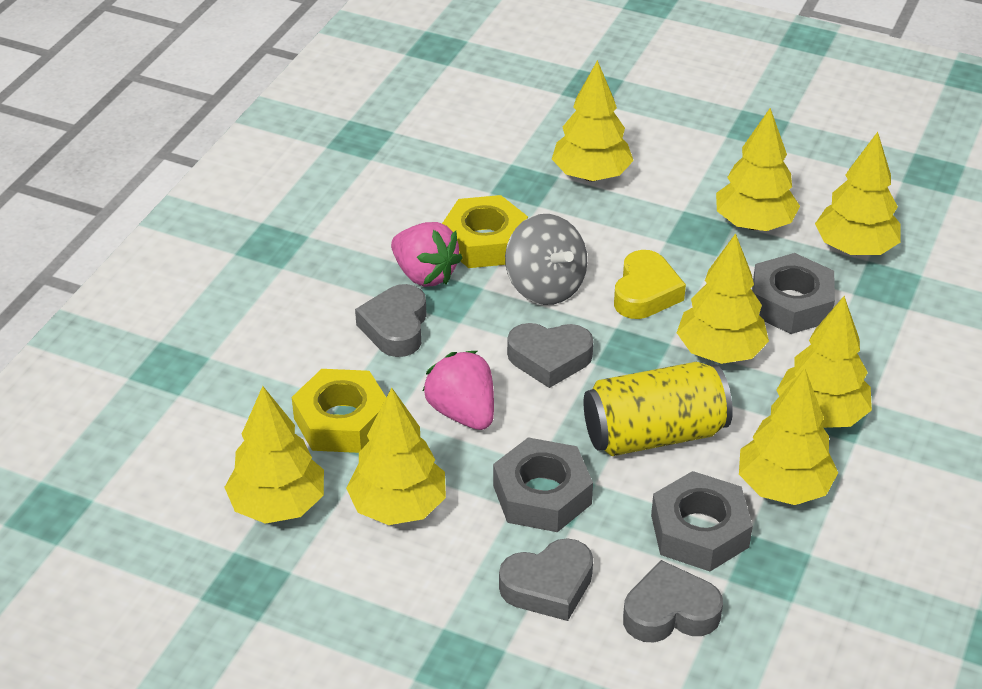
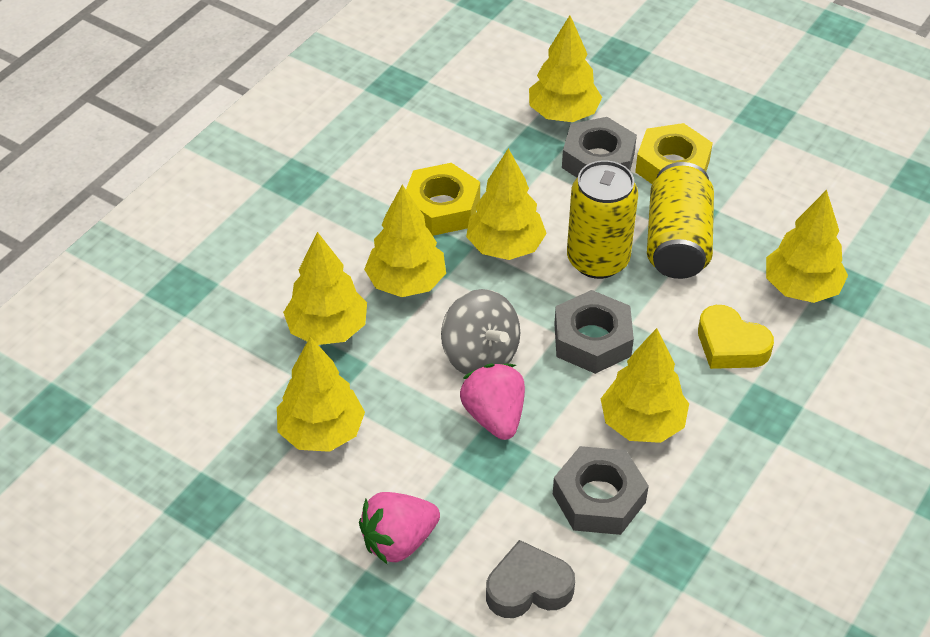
grey heart: [355,284,427,357] [499,538,593,621] [507,323,594,388] [623,560,723,643] = 4 -> [486,540,575,618] = 1
yellow can: [583,362,733,456] = 1 -> [567,160,638,279] [647,162,714,279] = 2
yellow tree: [224,386,324,524] [346,388,446,525] [552,60,634,181] [677,233,769,364] [716,108,800,231] [739,368,838,505] [777,296,872,428] [815,132,901,255] = 8 -> [277,337,365,452] [283,232,367,345] [364,185,446,297] [466,148,547,260] [529,15,602,122] [601,328,689,443] [766,190,848,303] = 7

